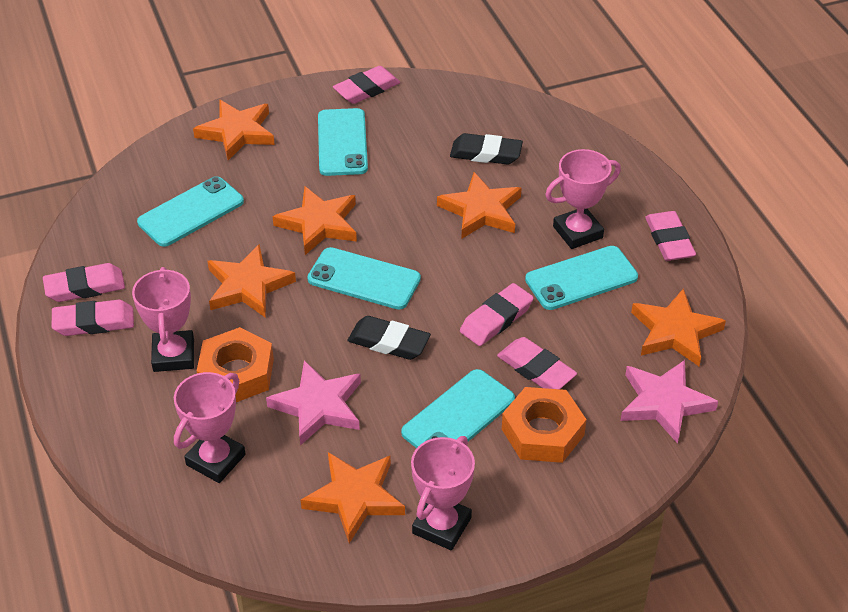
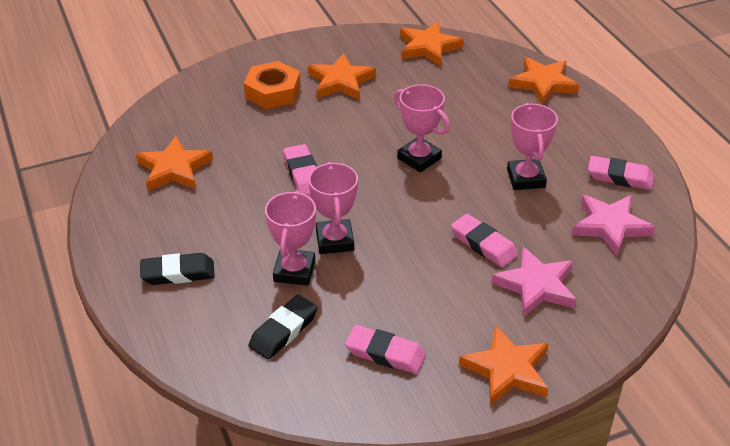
orange nut: [197,327,274,402] [502,387,587,463] = 2 -> [244,61,301,109] = 1
orange star: [193,100,275,160] [207,244,296,318] [273,186,357,255] [301,452,405,543] [437,172,522,238] [631,288,726,366] = 6 -> [136,136,213,191] [308,53,376,100] [400,21,464,66] [459,325,549,405] [508,57,579,105] = 5
pink eraser: [43,263,125,302] [52,300,134,336] [333,66,400,104] [460,283,534,346] [497,337,577,389] [645,211,696,261] = 6 -> [283,144,317,195] [345,325,426,374] [451,214,518,268] [588,156,654,190] = 4
turquoise phone: [137,176,244,247] [307,247,421,310] [318,108,368,176] [401,369,515,448] [525,246,638,310] = 5 -> none = 0

